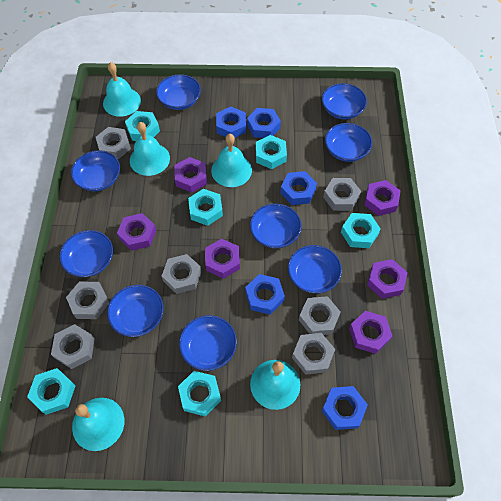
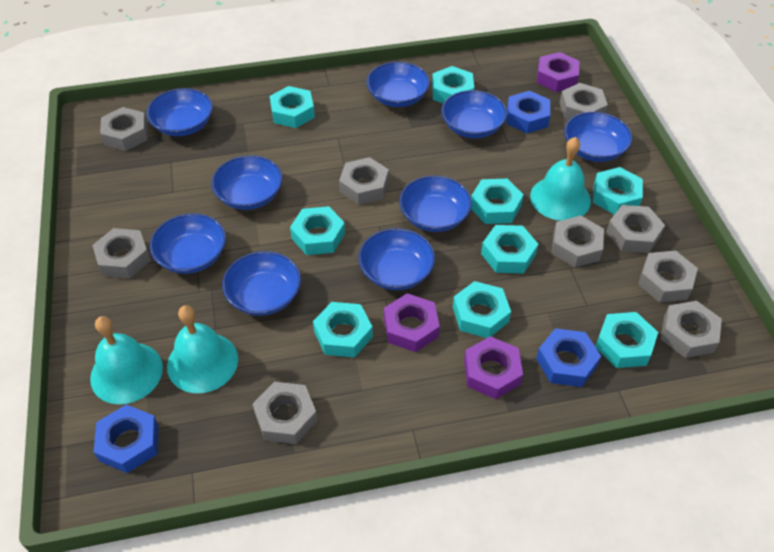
blue nut: [216,107,246,138] [245,274,285,315] [247,108,281,138] [280,171,317,205] [322,386,368,430] = 5 -> [93,405,159,473] [506,91,550,133] [536,328,601,387] = 3
grey nut: [51,324,95,369] [66,281,109,319] [96,127,131,159] [162,254,201,294] [292,333,335,375] [299,296,341,335] [323,178,361,211] = 7 -> [92,228,151,278] [100,107,148,151] [253,382,317,444] [339,157,389,205] [552,215,604,267] [559,83,608,120] [606,205,665,253] [638,251,698,303] [661,301,722,358] = 9
purple nut: [117,213,156,251] [174,157,207,193] [205,239,240,279] [349,311,392,354] [364,180,401,216] [367,259,408,299] = 6 -> [384,293,440,352] [464,336,523,399] [537,52,579,92] = 3
turquoise bell: [72,398,124,451] [103,62,141,117] [130,122,170,176] [211,134,252,187] [250,360,300,410] = 5 -> [90,316,163,404] [167,305,238,393] [530,137,591,221] = 3
turquoise nut: [27,368,75,415] [125,111,160,141] [178,371,221,417] [188,189,223,226] [256,135,287,169] [341,213,381,248] = 6 -> [270,86,315,128] [290,206,345,255] [313,302,373,358] [432,66,474,103] [453,281,511,338] [471,179,524,224] [481,225,538,273] [593,167,643,215] [595,312,658,368] = 9

